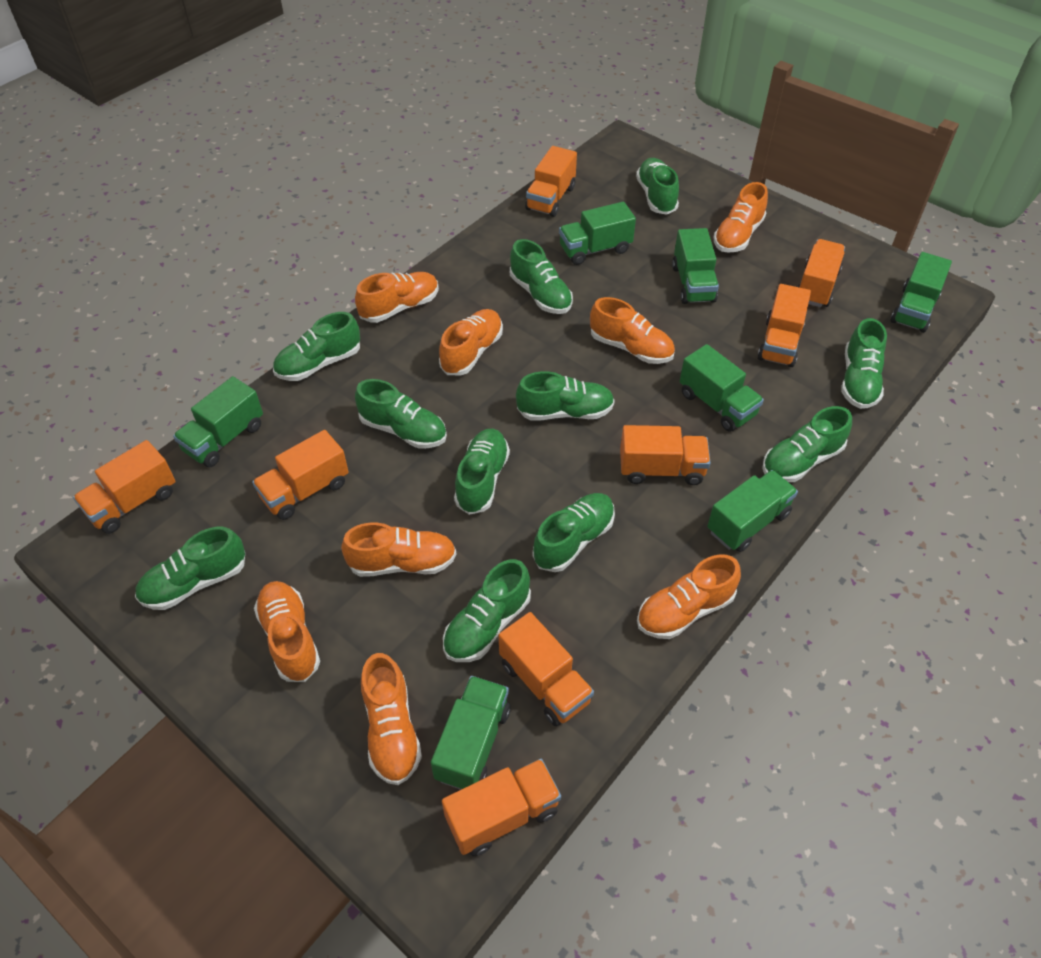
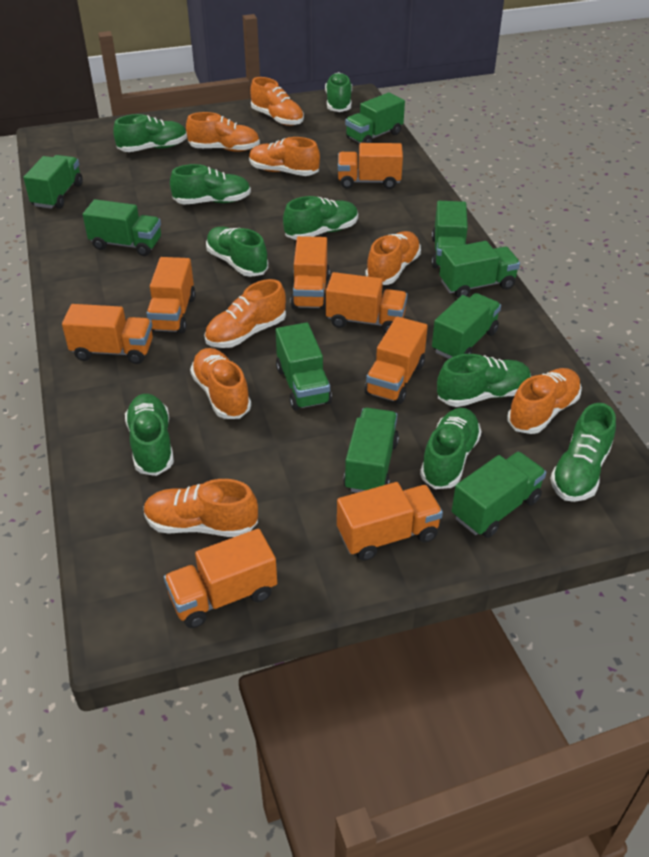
green shoe: [135,527,245,610] [273,312,360,381] [355,379,447,448] [443,559,531,662] [454,429,510,515] [510,239,573,314] [516,371,615,421] [533,493,615,572] [636,158,679,215] [762,406,852,482] [841,318,887,409] = 11 -> [113,114,187,152] [125,394,174,476] [170,164,251,205] [206,227,268,277] [283,196,358,240] [325,72,352,112] [420,408,482,489] [437,354,531,407] [550,403,616,502] = 9
green truck: [173,376,263,467] [431,676,511,790] [559,202,636,265] [672,228,719,304] [680,344,764,432] [707,470,798,552] [891,252,952,333] = 7 -> [23,155,83,209] [83,199,161,256] [276,322,332,411] [343,408,399,493] [345,93,405,143] [432,201,468,269] [432,293,501,359] [439,241,520,298] [452,452,546,538] = 9

